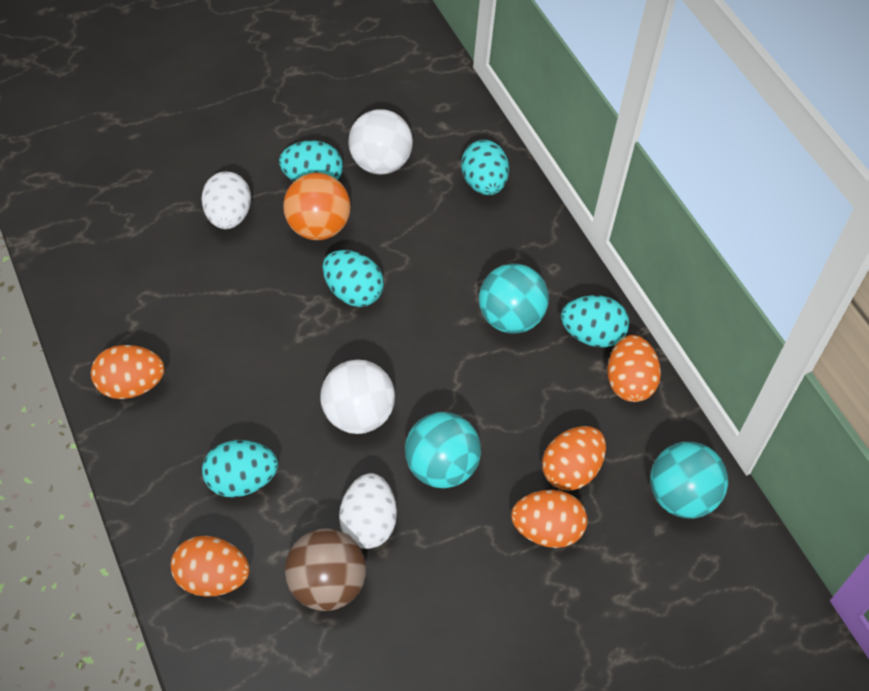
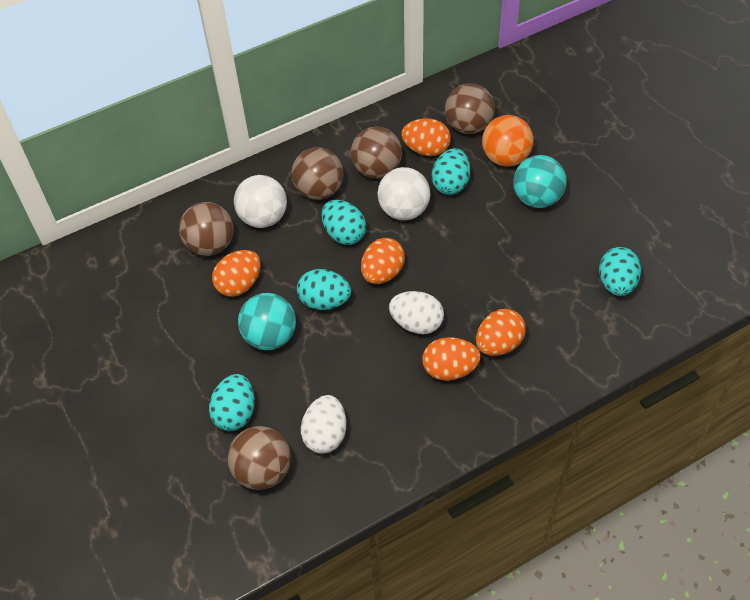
brown ball: [285,528,366,611] = 1 -> [179,202,234,256] [227,426,291,490] [291,147,343,200] [351,127,402,178] [445,83,495,134] = 5
turquoise ball: [405,412,481,488] [479,264,549,333] [650,442,728,518] = 3 -> [238,293,296,350] [513,155,567,208] = 2

